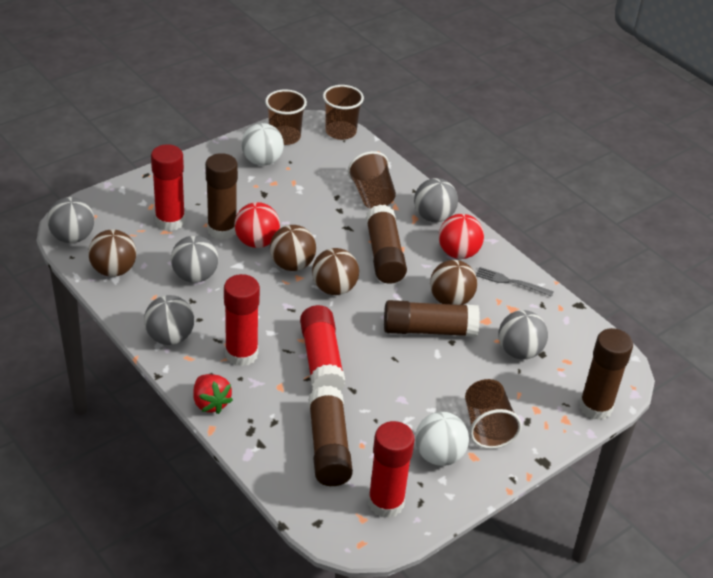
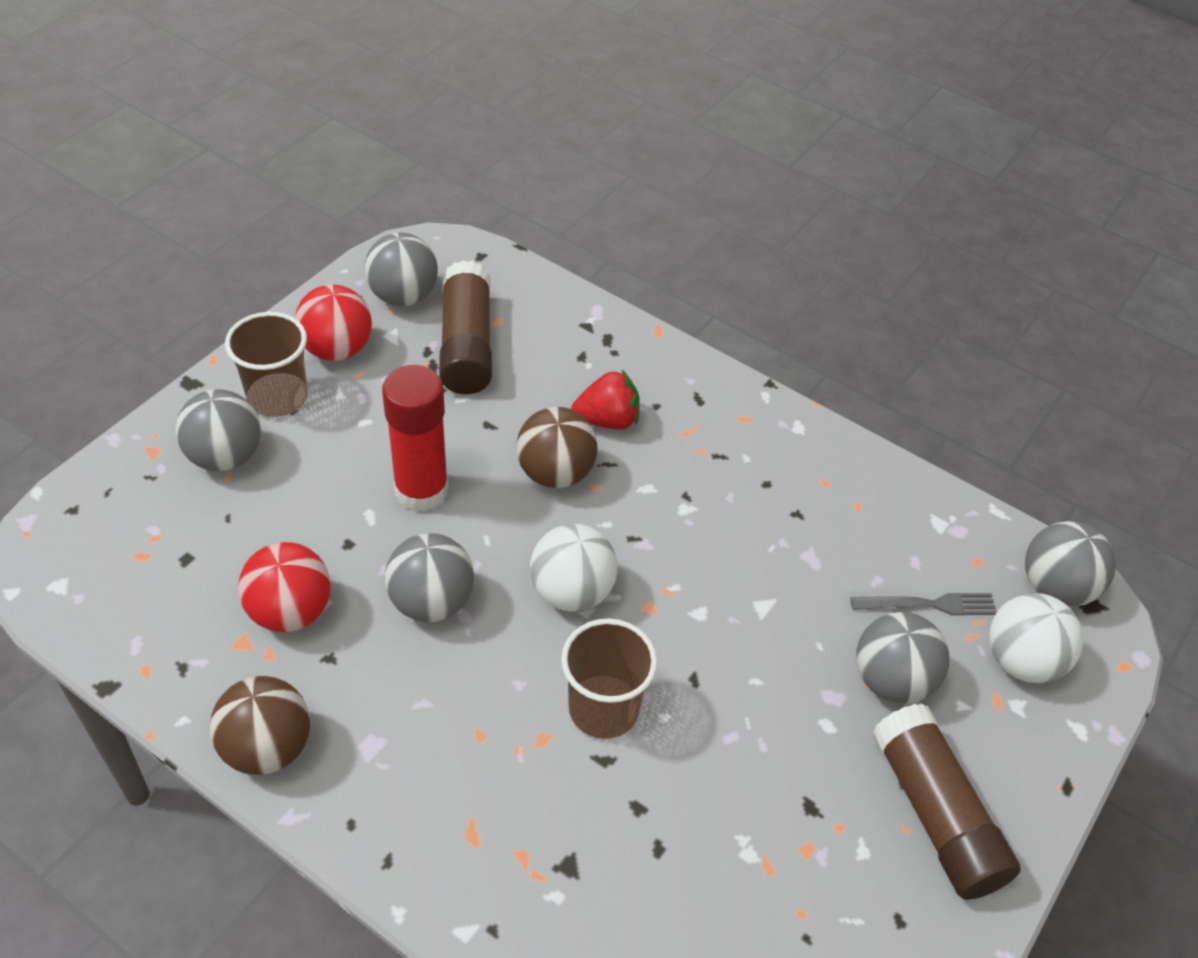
brown ball: [88,229,136,277] [270,225,316,271] [312,248,359,295] [430,260,477,305] = 4 -> [210,676,310,775] [516,407,598,488] = 2
brown cup: [265,89,307,145] [323,85,364,140] [348,151,396,209] [465,379,522,449] = 4 -> [225,312,308,417] [561,619,657,739] = 2
brown glue stick: [205,153,238,240] [308,386,353,486] [366,204,407,284] [384,300,480,337] [579,328,633,420] = 5 -> [439,260,492,394] [872,704,1021,900] = 2
red glue stick: [151,144,185,231] [224,274,260,366] [300,305,345,391] [368,421,415,518] = 4 -> [382,365,449,512] = 1

